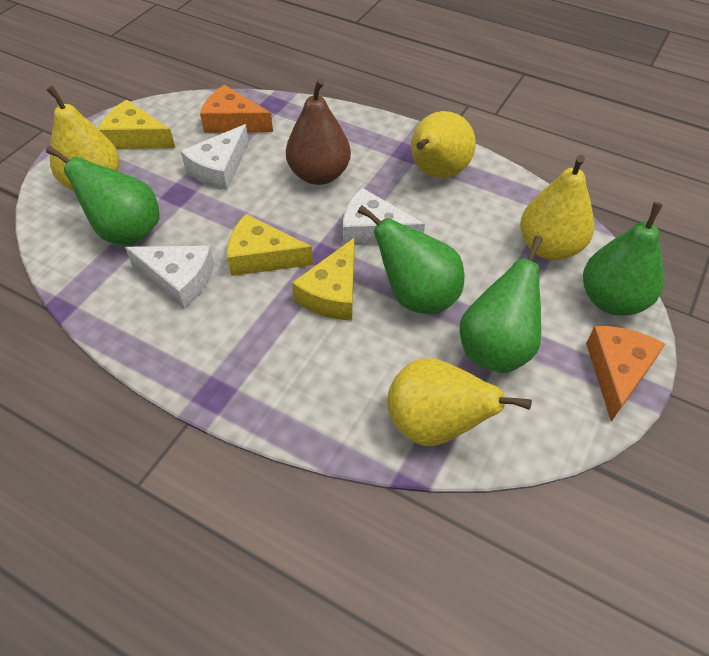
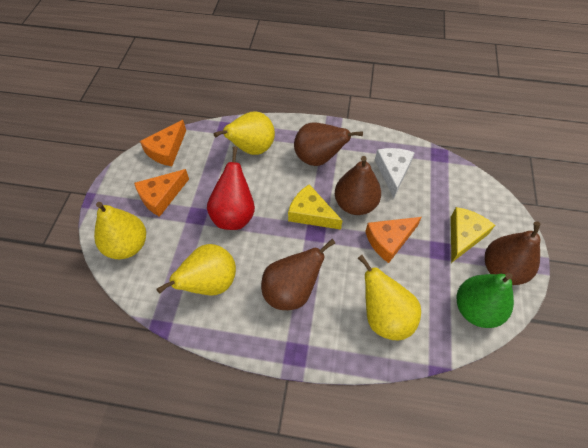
brown pear: [286,79,351,185] = 1 -> [261,239,335,310] [294,122,363,166] [335,156,381,215] [485,222,541,285] = 4
green pear: [46,146,159,245] [358,205,464,314] [460,236,543,373] [583,202,664,316] = 4 -> [457,273,514,328] = 1
orange cheese: [200,85,273,133] [586,326,665,422] = 2 -> [134,169,189,217] [140,120,186,166] [365,217,422,263] = 3
red pear: none = 0 -> [207,147,255,230] = 1
white cheese: [125,246,214,309] [181,124,249,190] [343,188,425,245] = 3 -> [375,148,415,198] = 1
yellow cheese: [98,100,175,149] [227,214,313,276] [292,238,354,321] = 3 -> [288,184,343,230] [451,207,495,263] = 2

